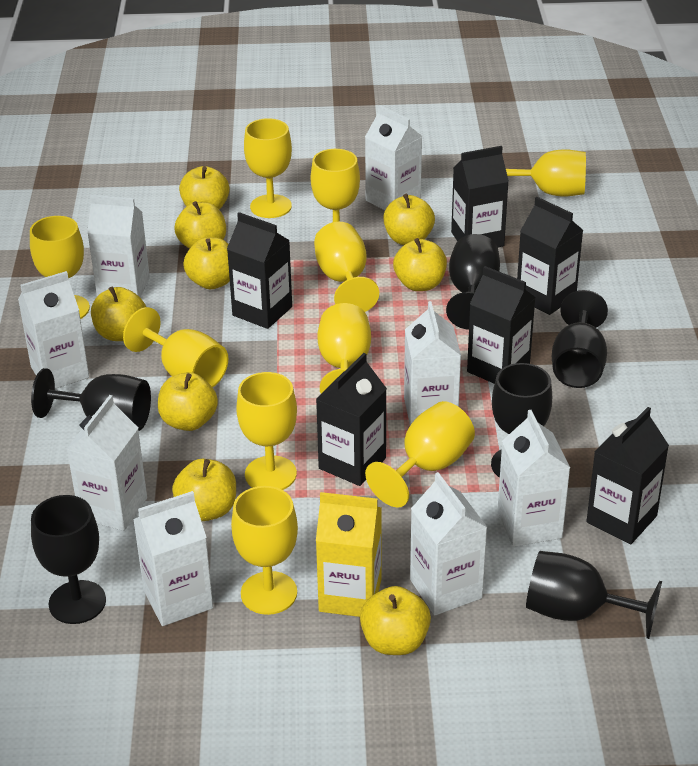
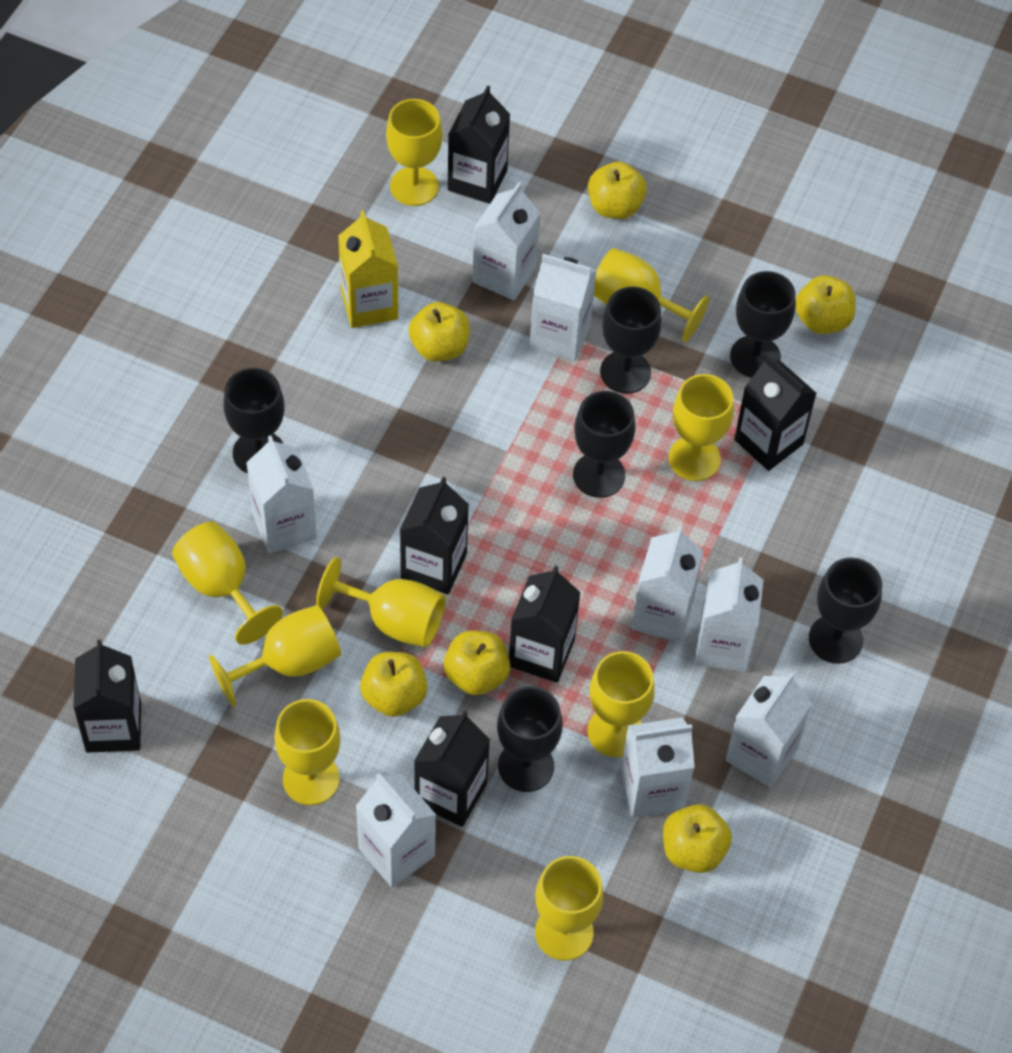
yellow apple: [91,286,146,341] [158,372,218,431] [172,459,236,521] [174,201,226,249] [179,166,230,210] [183,237,230,289] [360,586,431,655] [383,194,435,245] [393,238,447,291] = 9 -> [360,652,428,717] [409,302,470,362] [443,630,510,695] [588,162,647,219] [663,804,732,873] [795,275,856,334] = 6
yellow goblet: [30,216,90,319] [123,307,228,388] [231,486,298,615] [236,372,297,490] [244,118,292,218] [311,149,360,235] [314,222,379,312] [317,303,371,393] [365,401,475,507] [506,149,586,196] = 10 -> [172,522,283,645] [209,605,341,706] [274,699,341,805] [316,557,446,647] [386,99,443,206] [535,856,604,960] [588,651,655,757] [594,248,709,342] [669,374,734,481] = 9

